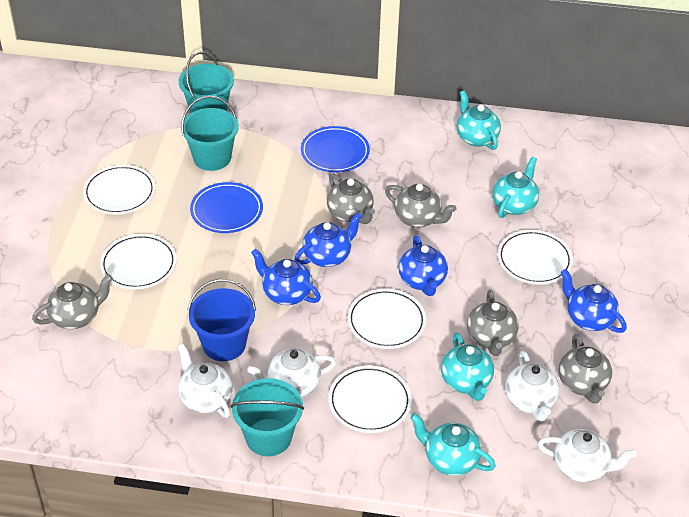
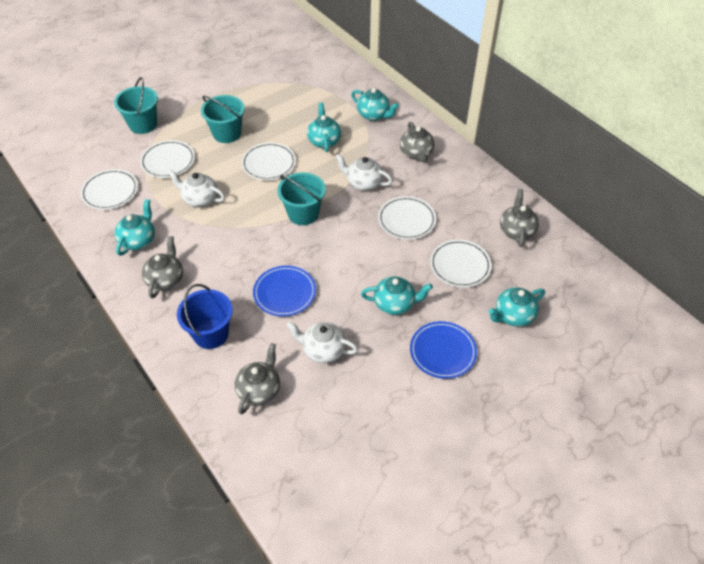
blue teapot: [251,249,321,305] [294,212,362,267] [399,235,448,296] [561,269,627,333] = 4 -> none = 0
grey teapot: [32,274,113,329] [327,173,375,224] [385,184,457,227] [467,290,518,356] [558,334,612,403] = 5 -> [142,236,183,299] [235,343,280,414] [400,122,434,162] [500,189,539,247] = 4
turquoise teapot: [410,413,495,476] [441,332,494,401] [457,90,501,150] [492,157,539,218] = 4 -> [115,199,155,256] [307,103,341,152] [351,88,399,121] [361,276,433,315] [489,287,545,327] = 5
white teapot: [178,344,233,418] [247,348,336,397] [505,350,559,421] [538,429,636,482] = 4 -> [168,170,225,207] [286,322,358,363] [335,154,392,191] = 3

